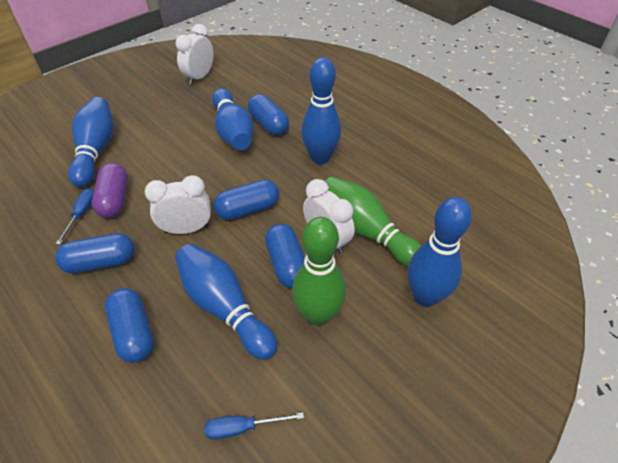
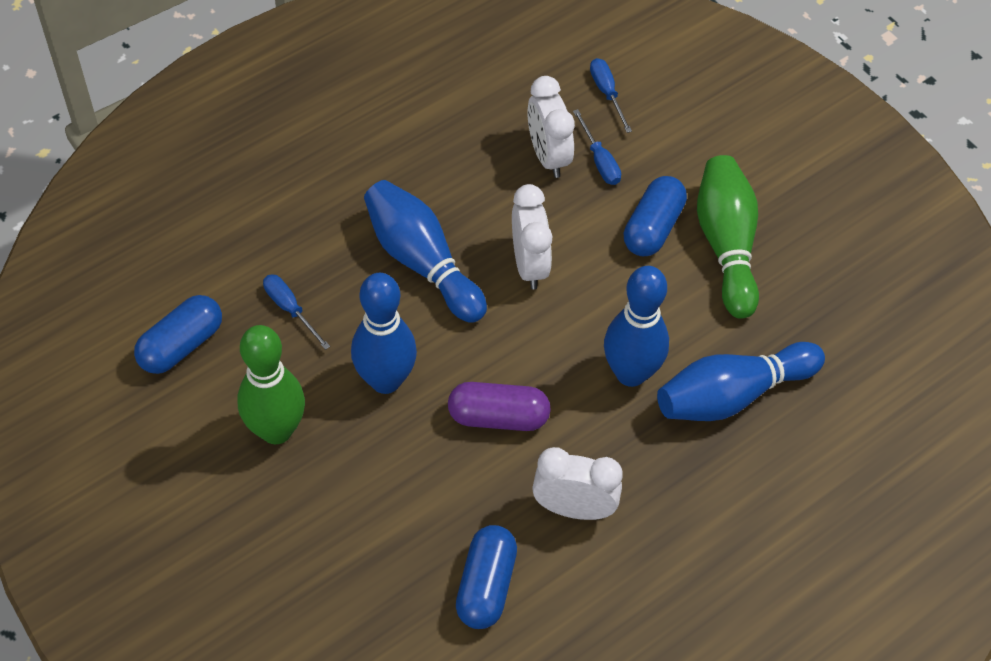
blue bowling pin: [68,97,114,188] [175,243,277,360] [212,88,254,150] [301,57,341,164] [408,197,472,307] = 5 -> [351,273,417,394] [364,180,487,323] [604,266,669,387] [657,342,825,421] = 4
blue capsule: [55,233,135,274] [105,288,154,363] [213,179,279,220] [248,94,289,136] [265,224,305,288] = 5 -> [134,295,222,374] [456,525,517,629] [623,176,687,256] = 3
blue screwdriver: [56,189,94,245] [205,412,304,440] = 2 -> [263,274,330,350] [573,109,621,185] [590,58,632,133] = 3

